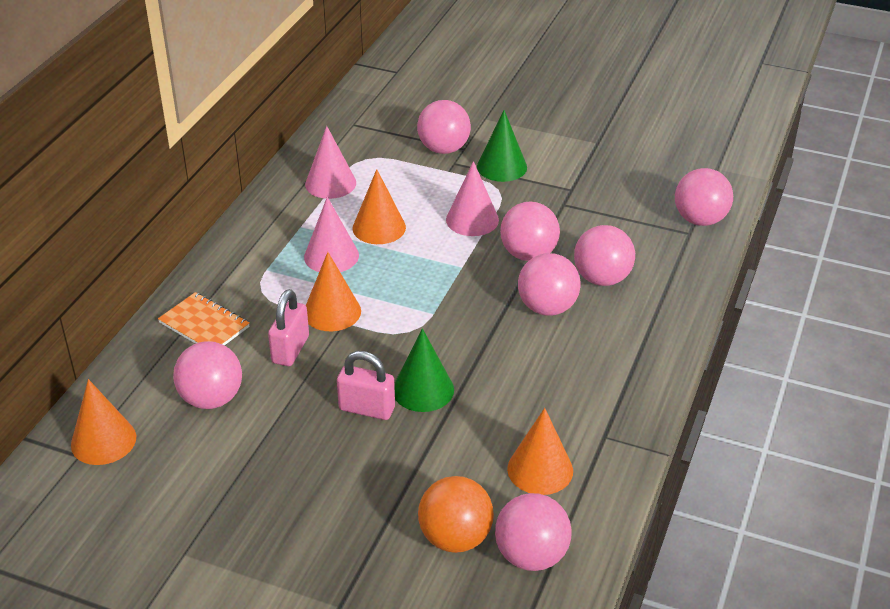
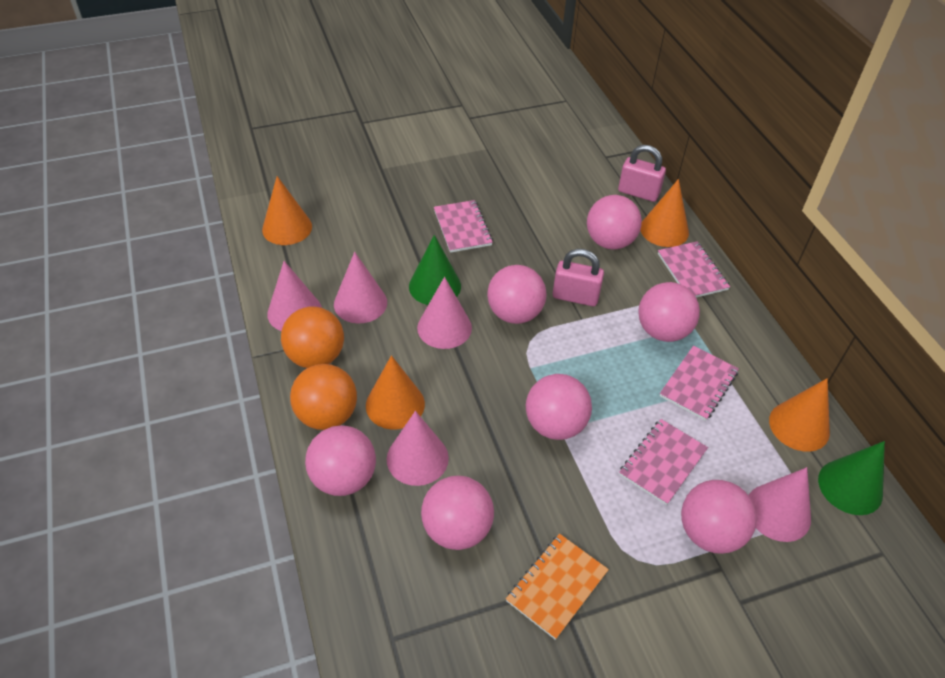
orange ball: [418,476,494,553] = 1 -> [281,307,344,368] [290,364,357,430] = 2
pink cone: [304,197,359,272] [305,126,356,199] [446,161,499,236] = 3 -> [267,261,322,331] [334,252,387,323] [387,411,449,486] [417,277,472,349] [749,467,811,542] = 5
pink notebook: none = 0 -> [434,200,493,253] [619,419,708,505] [658,241,730,298] [660,346,739,421] = 4

